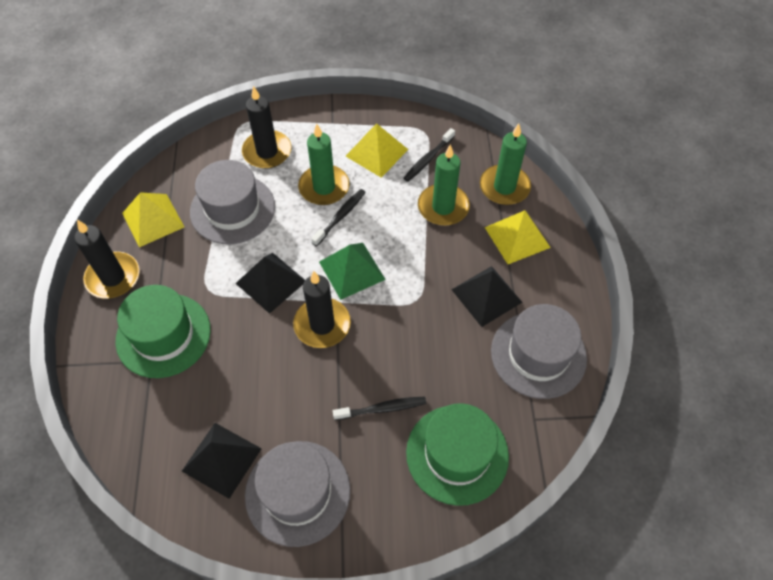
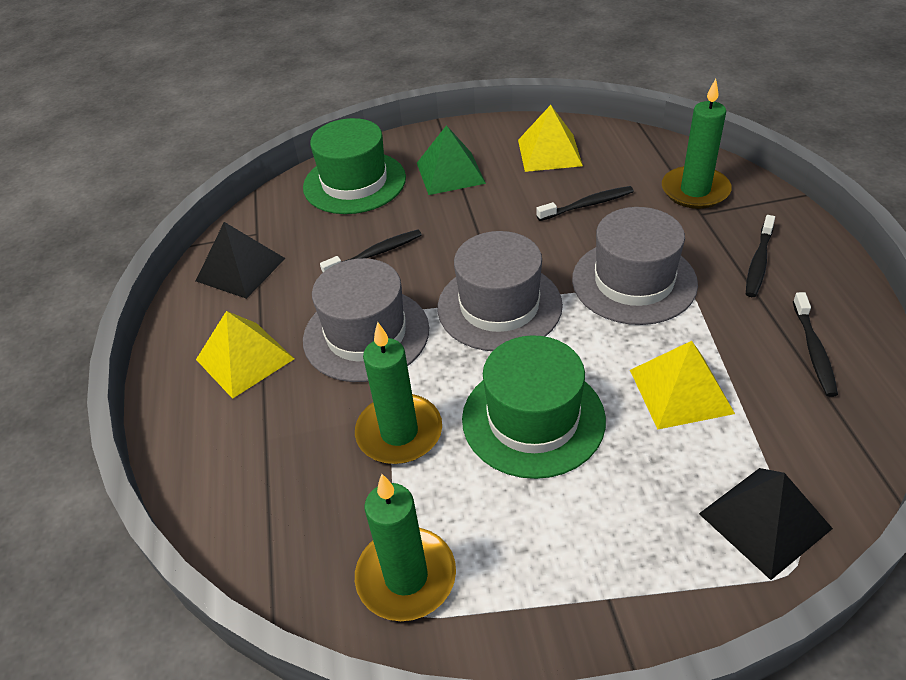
black candle: [75,220,140,299] [242,86,291,169] [293,271,351,348] = 3 -> none = 0
black pyramid: [182,423,262,499] [235,253,305,314] [451,266,522,327] = 3 -> [196,222,285,299] [699,468,833,580] = 2
black toothbrush: [311,189,366,247] [333,397,426,420] [403,128,455,182] = 3 -> [320,229,422,273] [536,186,634,221] [746,215,775,297] [793,292,838,397] = 4

